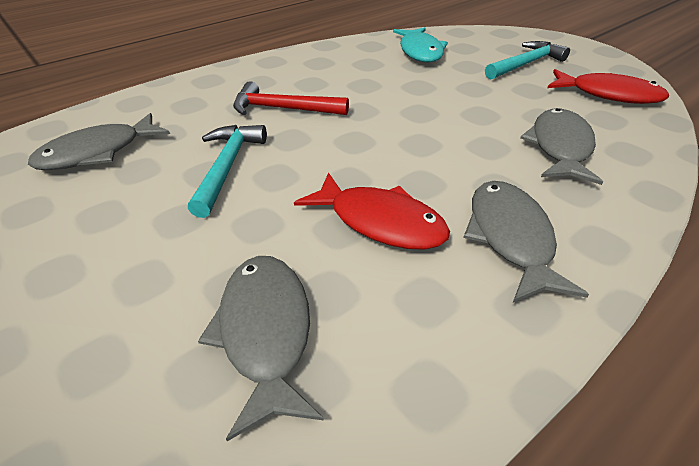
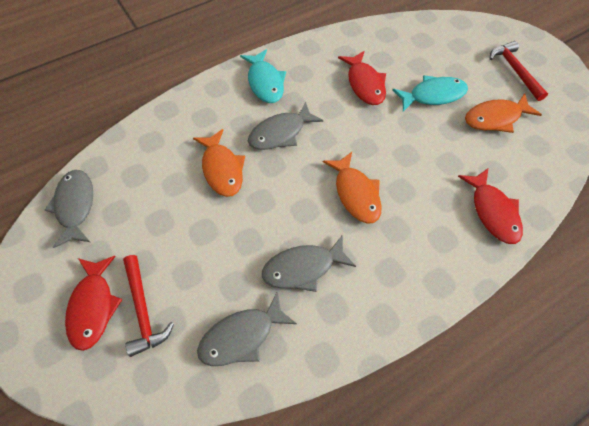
orange fish: none = 0 -> [193,129,245,197] [323,152,382,224] [465,93,542,133] = 3
red fish: [294,172,450,250] [548,69,669,104] = 2 -> [65,256,123,351] [338,51,386,105] [458,169,523,244] = 3
red hammer: [233,81,349,115] = 1 -> [123,255,174,357] [490,41,548,101] = 2
turquoise fish: [393,27,448,62] = 1 -> [240,49,286,103] [392,75,468,111] = 2
turquoise hammer: [188,125,267,218] [485,41,570,79] = 2 -> none = 0

